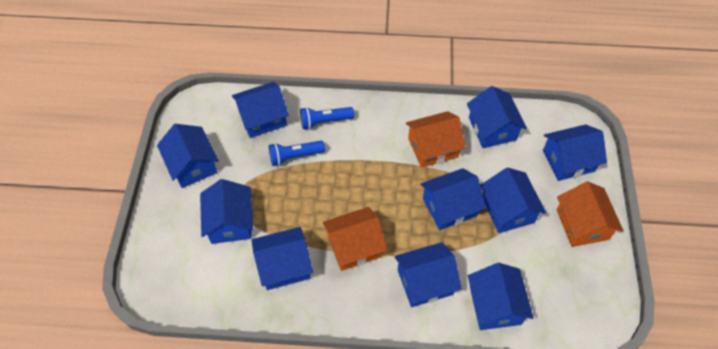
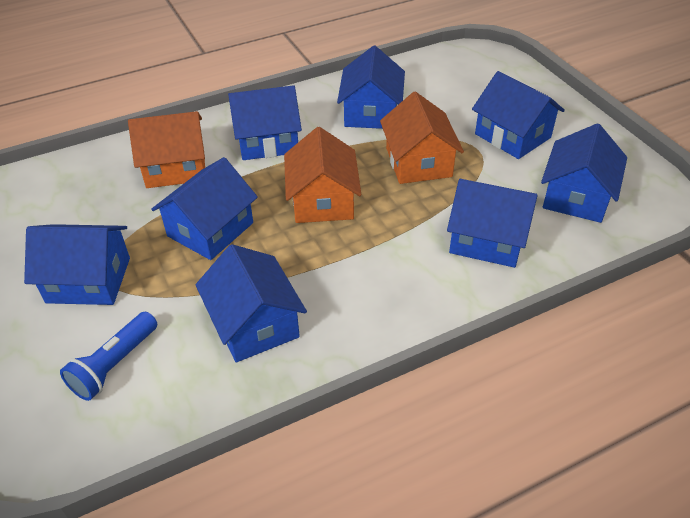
blue flashlight: [269,141,325,166] [300,107,354,129] = 2 -> [60,312,157,401] = 1
blue house: [157,124,219,188] [200,179,253,244] [232,82,289,138] [251,227,313,290] [394,242,462,307] [420,168,486,230] [467,86,527,148] [468,263,534,330] [480,167,546,233] [543,124,607,181] = 10 -> [24,224,130,305] [151,157,258,260] [196,244,307,362] [228,85,302,160] [337,46,405,129] [447,179,538,268] [472,71,565,159] [541,123,627,223] = 8

